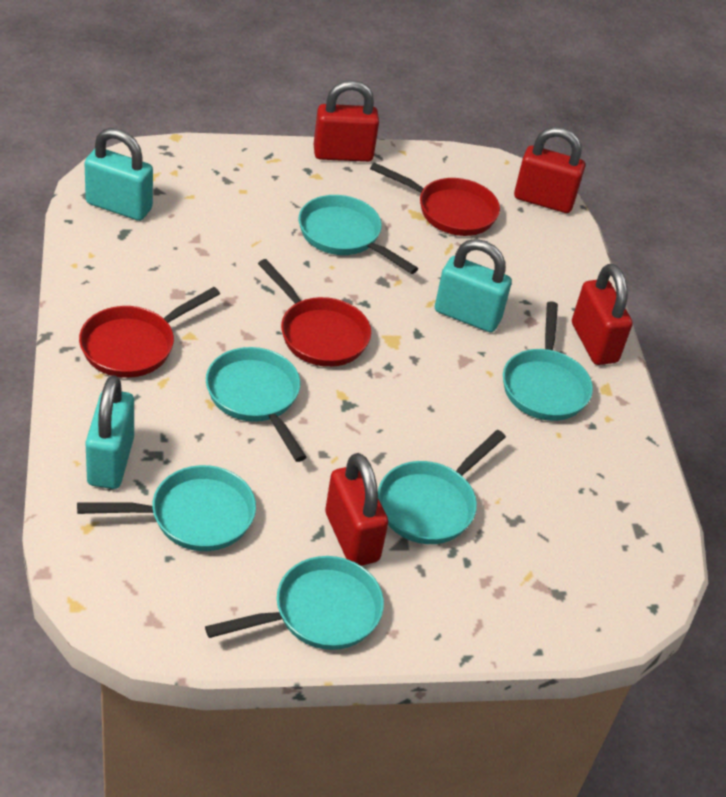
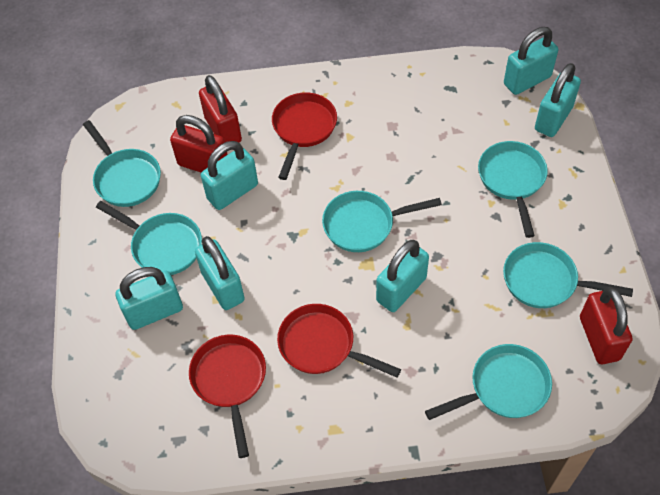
red padlock: [314,80,379,162] [325,453,388,566] [514,127,585,213] [572,264,633,365] = 4 -> [170,115,228,172] [199,75,242,142] [580,287,632,364] = 3
turquoise padlock: [85,128,153,221] [85,375,134,489] [435,239,512,332] = 3 -> [116,267,183,330] [195,236,245,310] [201,141,258,210] [376,240,429,312] [504,27,558,95] [535,63,581,137] = 6

